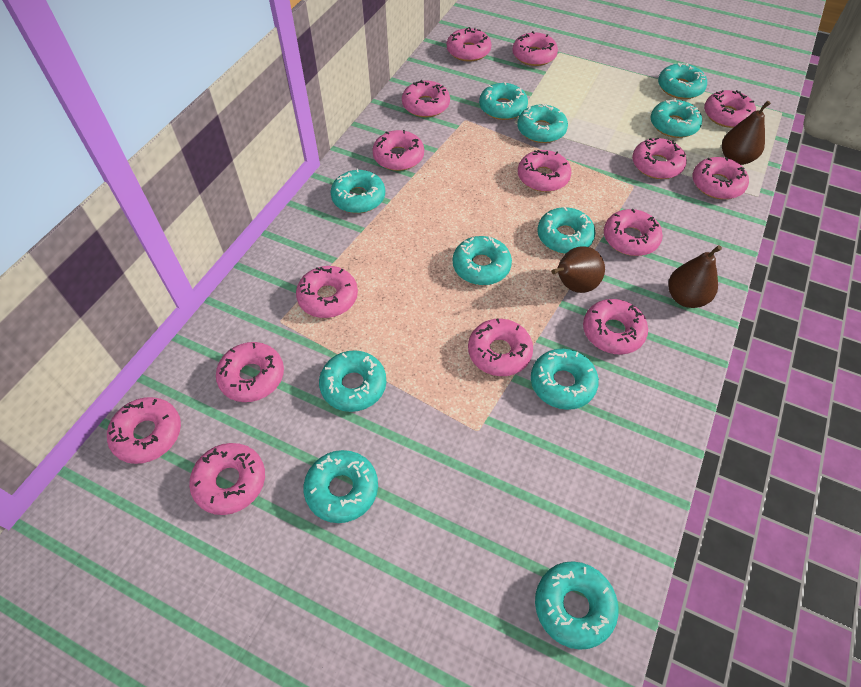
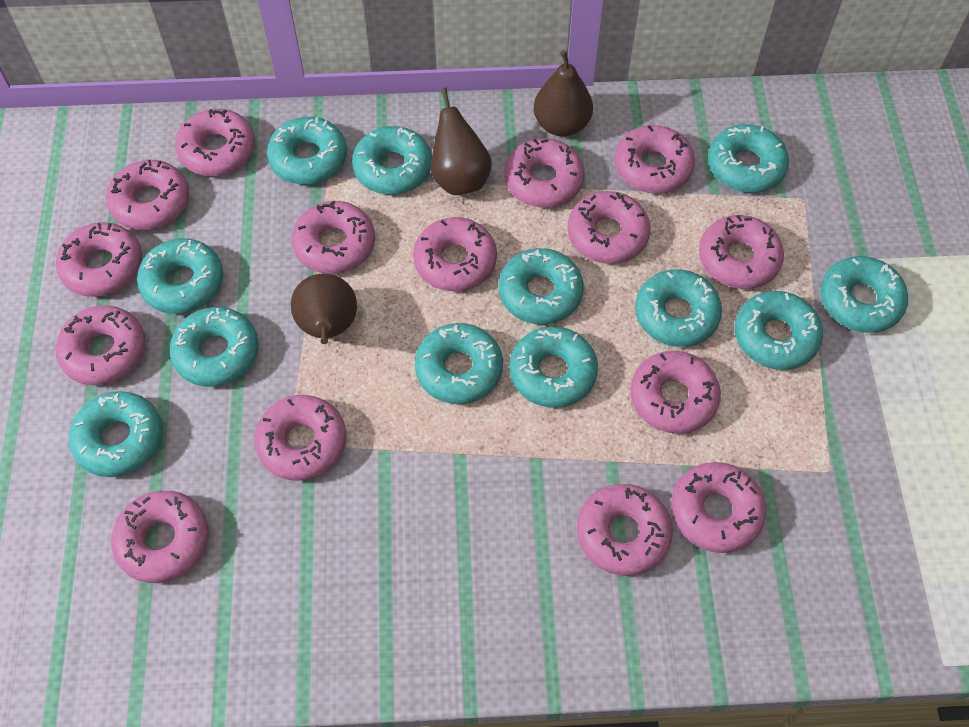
turquoise donut: [303,450,378,523] [319,350,386,412] [330,169,385,213] [453,236,512,285] [479,82,528,120] [517,103,568,143] [531,349,599,410] [535,561,619,650] [537,207,596,254] [651,99,702,138] [658,63,707,99] = 11 -> [69,391,163,477] [137,238,223,314] [169,307,259,387] [267,117,347,185] [352,126,432,195] [415,323,503,404] [499,248,584,324] [509,326,598,408] [635,269,722,347] [708,124,789,193] [735,291,823,370] [820,256,908,333] = 12

